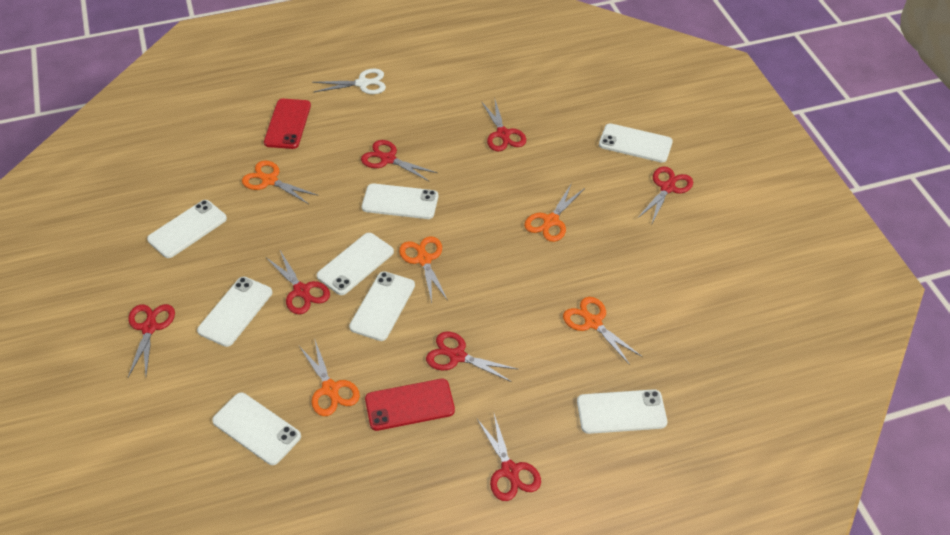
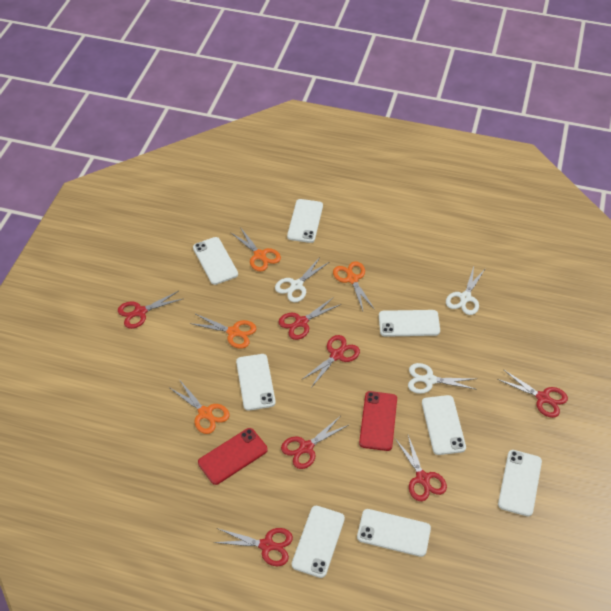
orange scissors: [242,160,317,204] [299,341,360,416] [399,236,448,303] [524,183,585,242] [563,297,643,365] = 5 -> [170,381,229,434] [190,314,256,349] [230,227,281,272] [333,261,375,311] = 4
white scissors: [312,69,386,94] = 1 -> [275,257,329,302] [408,363,477,394] [446,267,486,315] = 3

